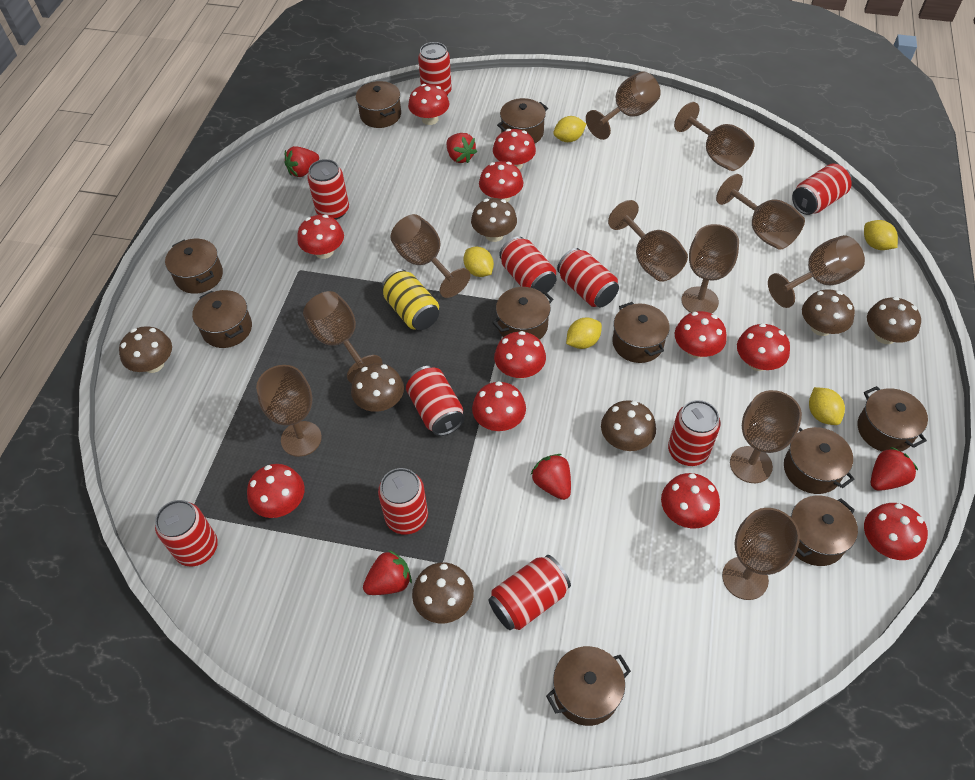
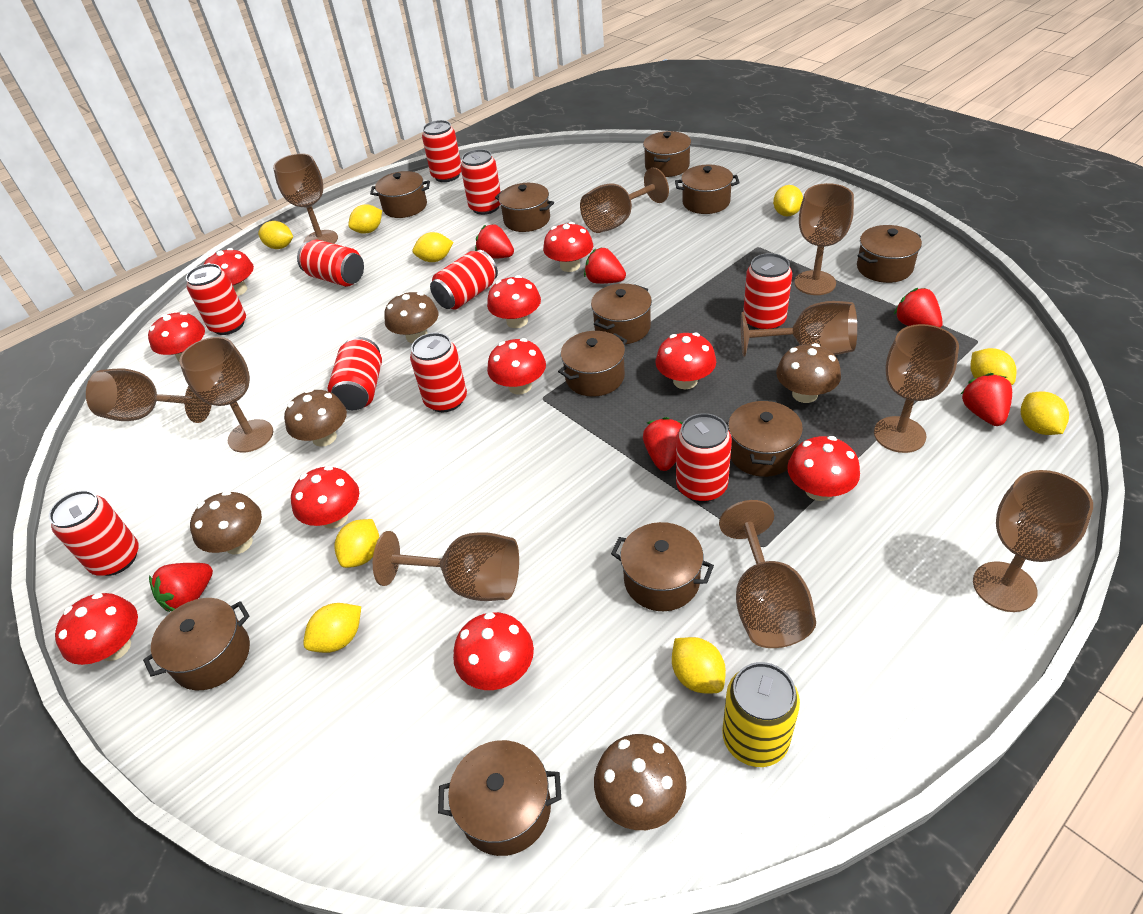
brown goblet: [256,365,322,457] [303,291,383,383] [390,214,470,298] [586,71,661,140] [608,200,688,282] [674,102,755,171] [682,224,739,314] [716,174,805,250] [722,508,800,600] [730,390,802,483] [768,235,865,308] = 11 -> [86,368,212,423] [179,337,273,453] [273,153,338,244] [373,531,519,601] [580,168,669,233] [719,500,816,648] [741,301,857,357] [794,183,854,295] [874,324,959,453] [973,470,1093,612] = 10
brown mushroom: [119,326,172,373] [351,364,404,412] [412,562,474,623] [471,198,517,242] [601,400,656,451] [802,289,855,336] [867,297,921,344] = 7 -> [190,491,262,554] [284,389,347,447] [384,292,438,343] [594,734,687,830] [776,343,841,403] = 5
brown pot: [165,239,223,294] [192,290,252,348] [356,81,401,128] [492,287,553,340] [497,98,548,143] [546,646,631,726] [613,302,670,363] [784,427,855,494] [791,495,858,566] [858,386,928,452] = 10 -> [143,598,250,690] [370,171,430,218] [438,740,561,856] [495,183,554,232] [558,331,627,397] [591,284,652,344] [611,522,714,611] [643,131,691,177] [675,165,740,214] [728,399,803,477] [857,225,922,283] = 11
red mushroom: [247,464,305,518] [297,215,344,259] [408,84,449,125] [472,381,526,431] [479,161,523,202] [493,129,536,170] [494,331,546,379] [661,473,720,528] [675,311,727,358] [737,323,790,371] [864,503,928,560] = 11 -> [55,593,138,665] [148,312,205,362] [204,248,254,296] [291,466,359,529] [453,612,534,690] [487,275,541,328] [487,338,546,395] [543,222,593,272] [655,332,716,389] [787,436,860,501] = 10
red strawberry: [284,146,319,177] [363,550,412,595] [447,133,477,163] [531,454,571,500] [871,447,918,491] = 5 -> [149,563,213,612] [475,224,514,259] [584,248,626,284] [643,417,683,471] [894,288,943,328] [961,373,1012,426] = 6
yellow lemon: [464,247,494,277] [553,116,586,142] [566,318,602,349] [809,387,845,425] [864,220,898,250] = 5 -> [258,221,293,249] [303,603,361,653] [334,519,379,568] [348,204,382,234] [413,232,454,262] [672,637,726,694] [773,185,803,217] [970,348,1017,385] [1021,391,1069,435] = 9

